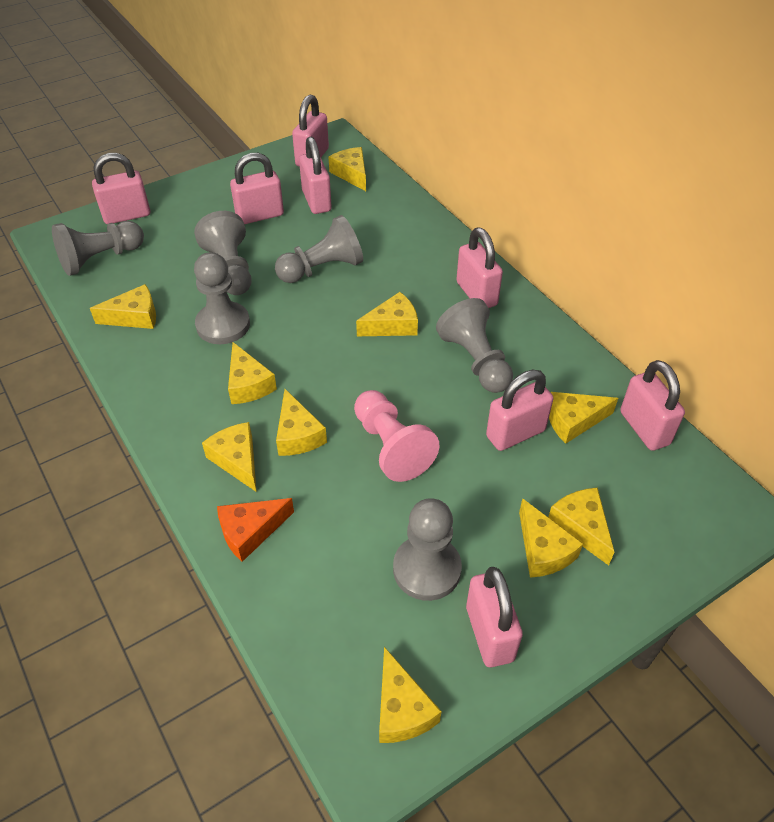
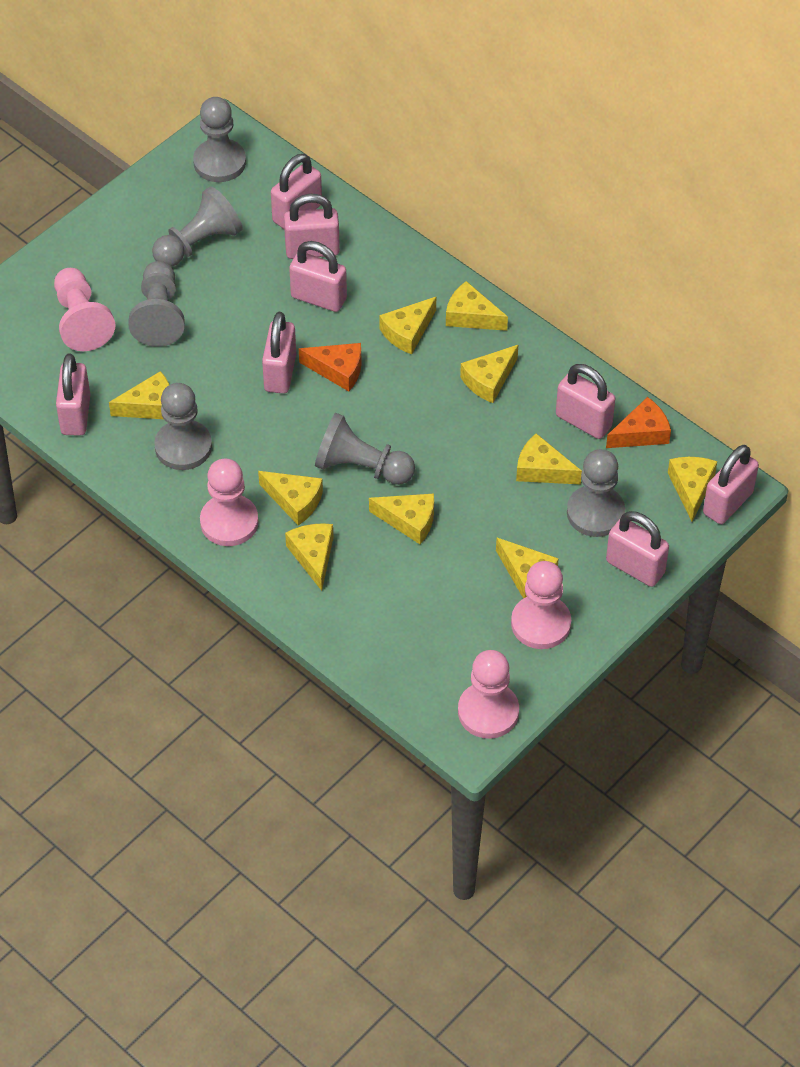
orange cheese: [217,498,294,562] = 1 -> [299,343,362,391] [606,397,671,448] = 2
pink pawn: [354,390,439,482] = 1 -> [54,268,116,351] [200,459,259,546] [458,650,519,739] [511,561,571,649] = 4

